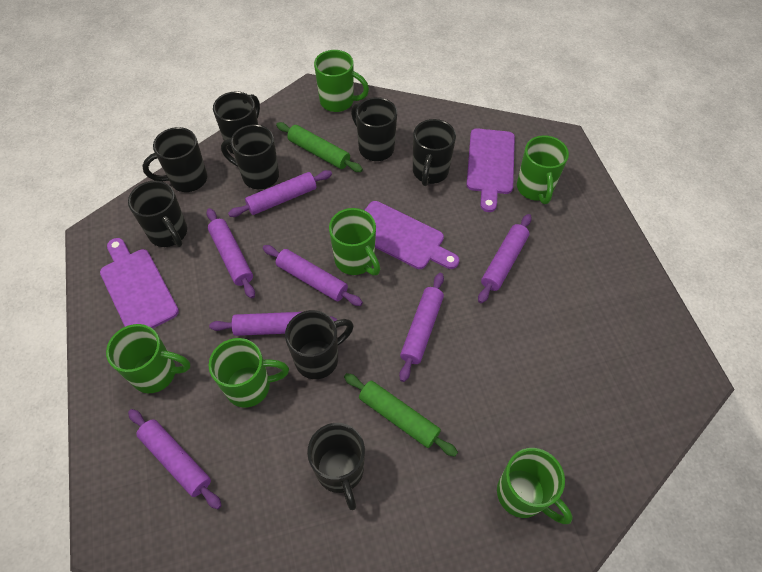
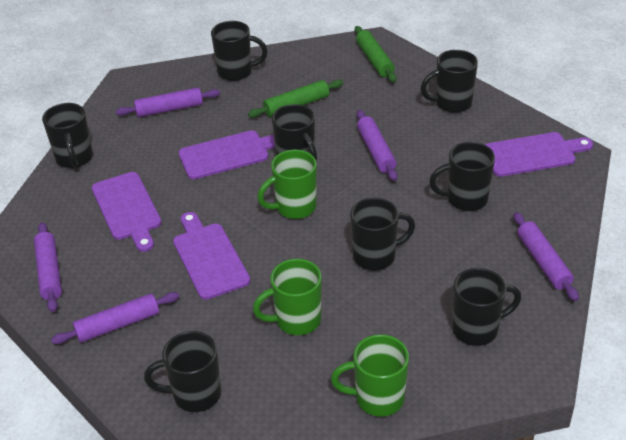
green mug: [106,324,191,393] [209,338,289,408] [314,50,369,112] [329,208,380,276] [497,448,573,524] [517,135,569,204] = 6 -> [253,259,322,335] [258,150,317,219] [331,334,409,417] = 3
purple cutting board: [100,238,179,329] [364,201,459,269] [466,128,515,212] = 3 -> [92,172,162,252] [173,212,250,300] [178,130,275,179] [484,132,593,177] = 4
purple rolling pin: [128,409,222,509] [206,208,255,299] [209,312,337,336] [228,170,332,217] [263,245,363,306] [399,273,444,382] [478,214,532,303] = 7 -> [34,222,62,312] [51,292,180,344] [116,88,220,117] [356,110,398,181] [513,212,579,301] = 5

